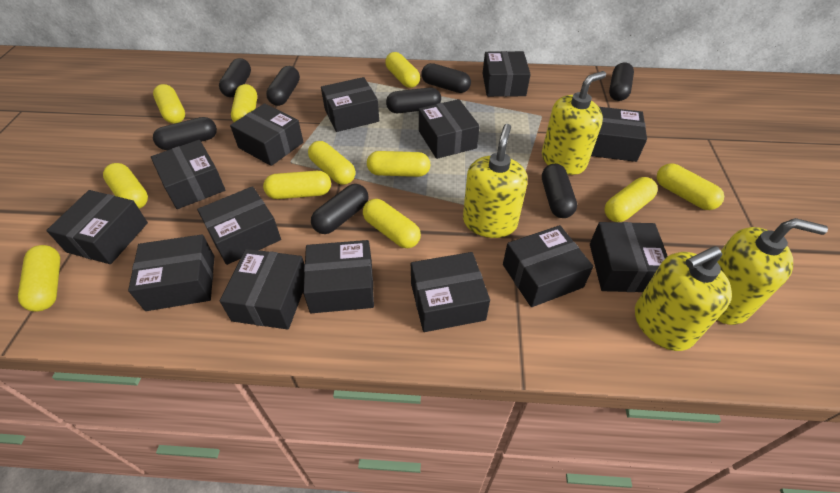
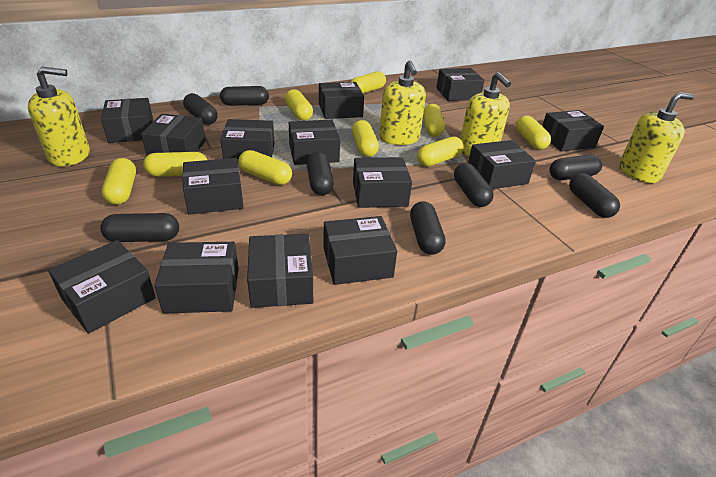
yellow capsule: [18,245,60,312] [103,163,148,209] [153,84,185,124] [231,84,257,122] [263,171,331,199] [308,141,355,185] [363,199,421,248] [367,151,430,177] [385,52,420,88] [604,177,658,222] [657,164,724,210] = 11 -> [102,158,136,205] [143,152,207,177] [239,150,292,185] [285,89,313,121] [351,71,386,93] [352,120,379,157] [417,137,464,167] [423,104,445,137] [516,115,551,150] = 9

